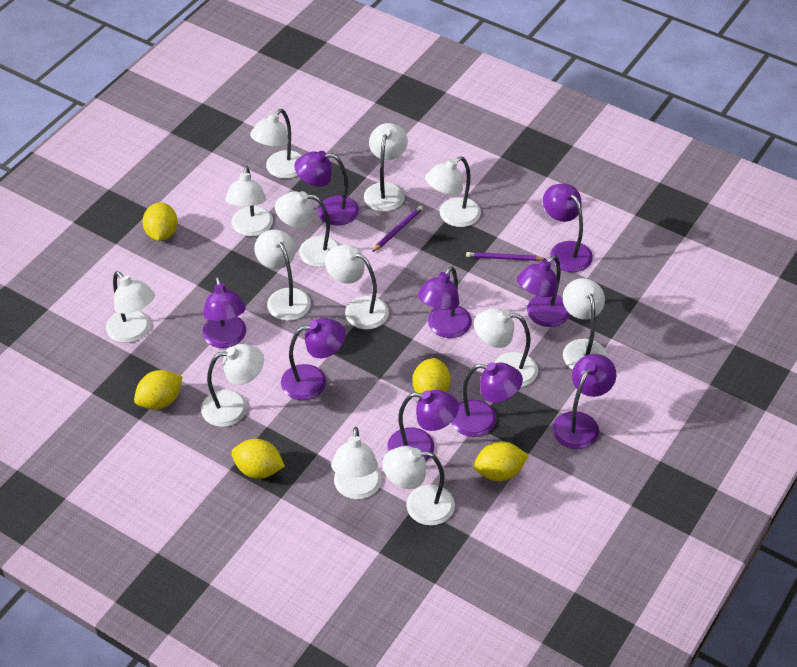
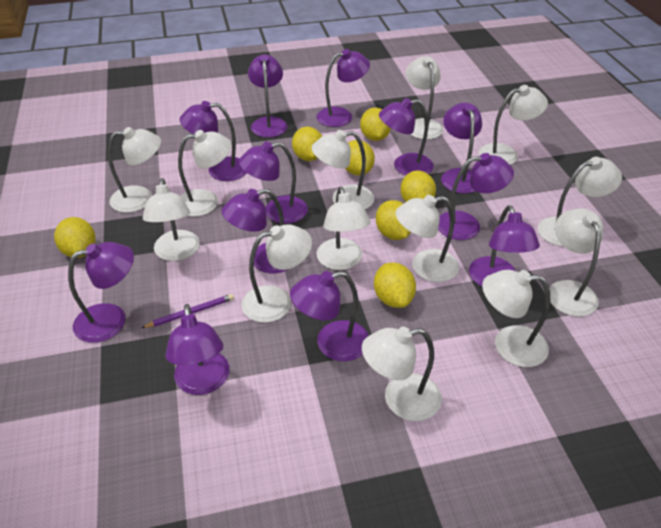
purple lamp: [202,277,246,348] [281,318,346,400] [294,151,359,226] [388,390,459,461] [418,266,472,338] [451,362,523,437] [517,255,570,327] [543,183,593,272] [552,354,617,449] = 9 -> [68,242,134,343] [165,304,229,395] [180,101,246,181] [222,189,289,274] [239,142,308,224] [248,54,287,137] [290,271,369,361] [317,49,370,127] [379,98,434,175] [438,153,514,240] [441,102,482,193] [469,205,540,287] = 12
purple pencil: [372,205,423,252] [466,252,546,261] = 2 -> [141,294,234,328] = 1
yellow lemon: [134,370,183,410] [142,202,178,241] [231,439,285,479] [413,358,450,394] [474,441,529,481] = 5 -> [54,217,95,258] [292,127,322,161] [345,140,375,175] [360,108,391,141] [374,262,416,308] [376,200,411,240] [400,170,436,202] = 7

